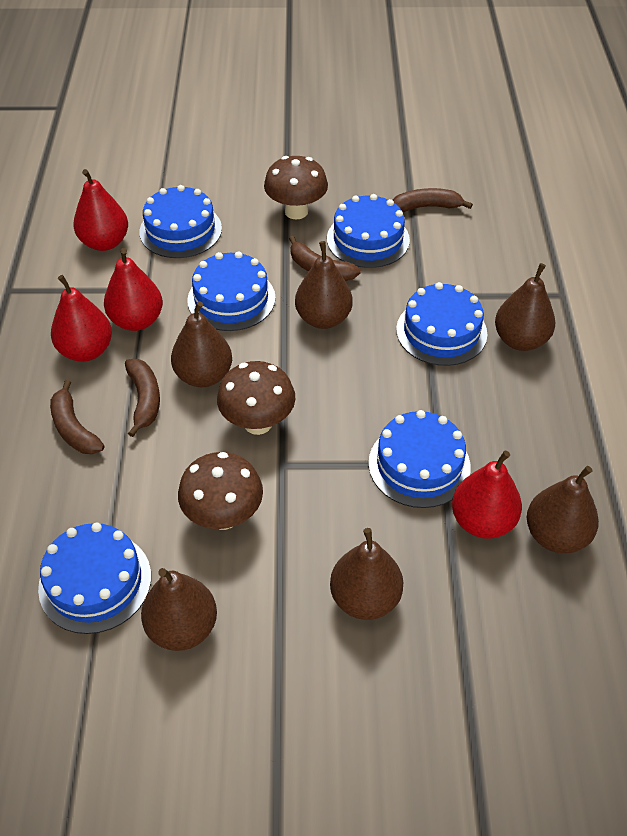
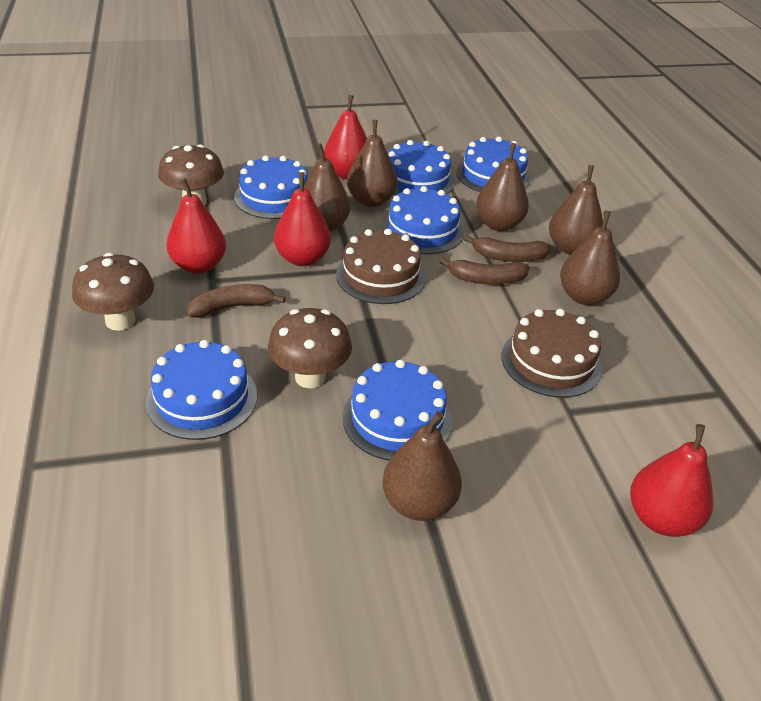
brown banana: [50,380,105,454] [125,359,160,437] [289,236,361,281] [393,188,473,212] = 4 -> [187,284,286,318] [439,258,530,285] [464,235,551,262] = 3
brown cake: none = 0 -> [336,229,426,304] [502,309,602,398] = 2

